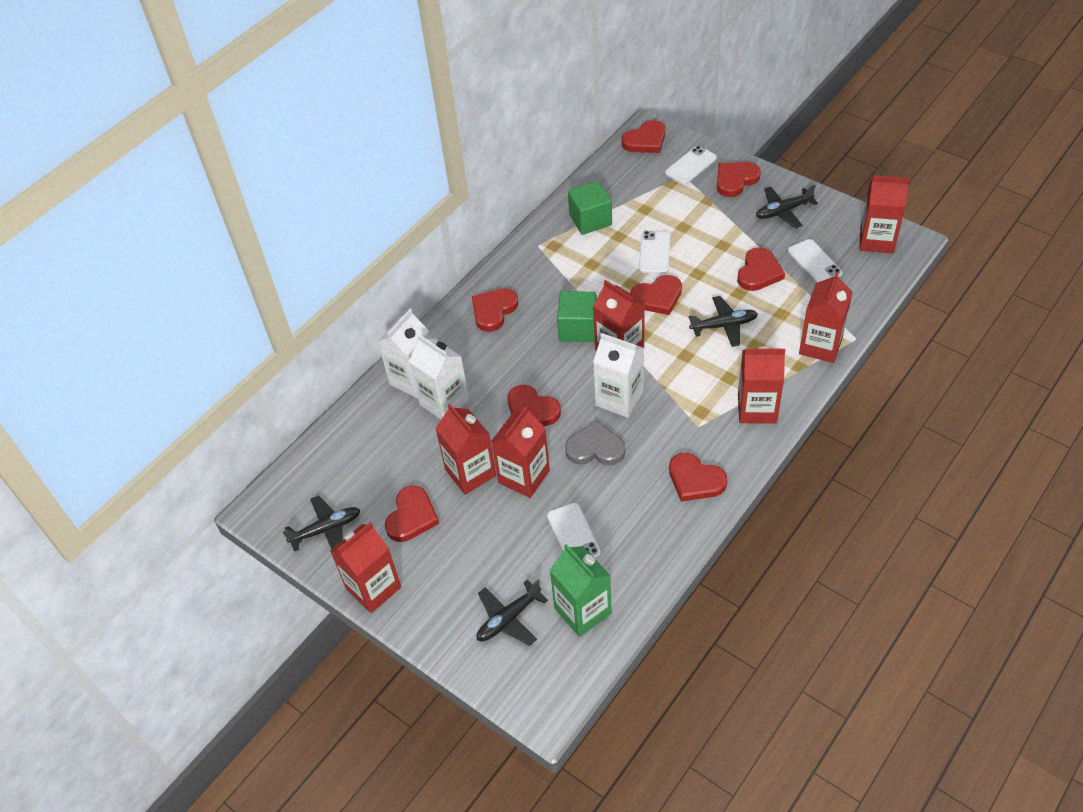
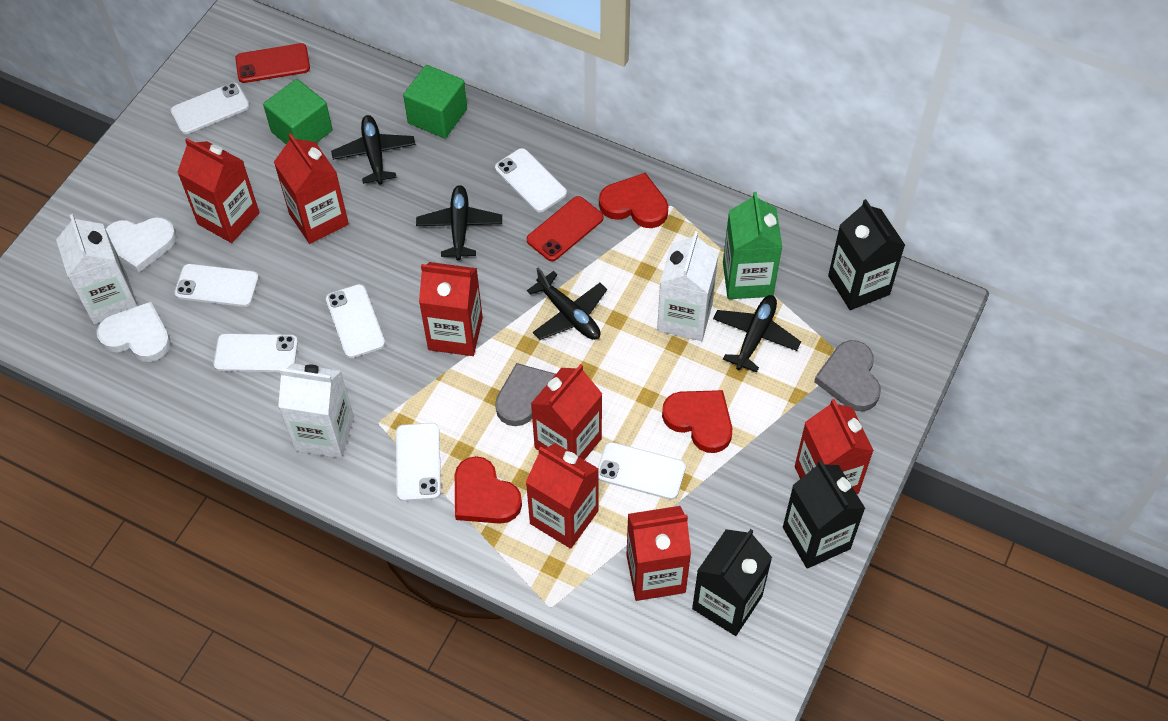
black carton: none = 0 -> [692,529,772,636] [783,460,866,569] [828,199,905,310] = 3
grey heart: [565,420,625,465] = 1 -> [495,363,556,426] [814,340,881,412] = 2
red heart: [385,486,439,542] [472,288,518,332] [507,385,561,426] [621,120,665,153] [630,275,682,315] [669,453,727,502] [717,162,761,197] [737,247,785,291] = 8 -> [455,456,522,524] [599,173,669,228] [662,390,732,453] = 3
red phone: none = 0 -> [235,43,310,83] [527,196,604,261] = 2
white heart: none = 0 -> [97,302,171,362] [105,217,177,273] = 2
white phone: [547,503,601,559] [639,231,671,274] [665,146,717,185] [788,239,843,283] = 4 -> [170,82,249,134] [174,264,259,307] [214,333,298,372] [326,284,385,358] [396,423,441,501] [495,148,567,212] [598,442,686,500] = 7

